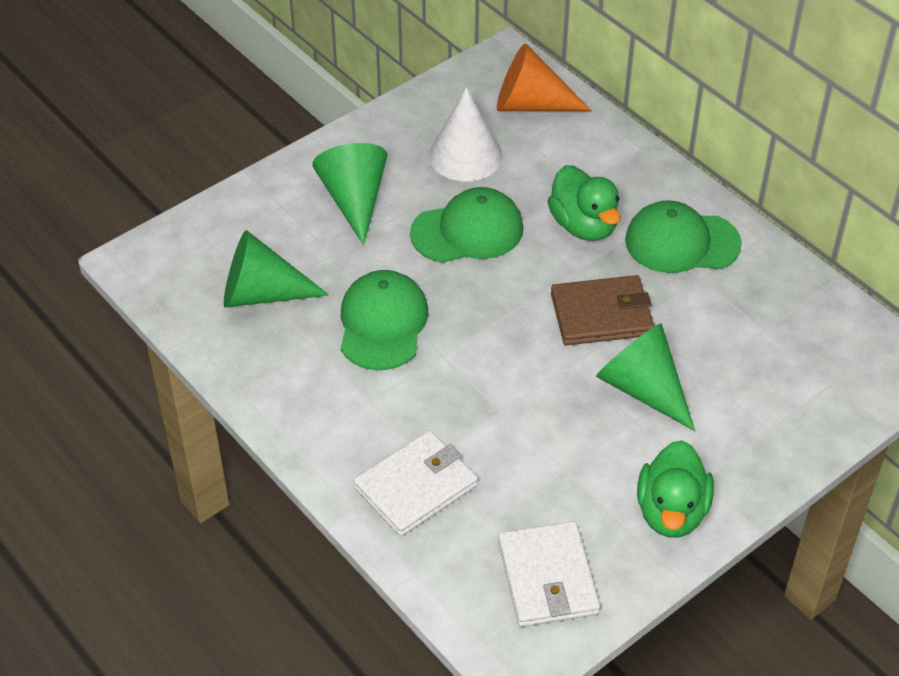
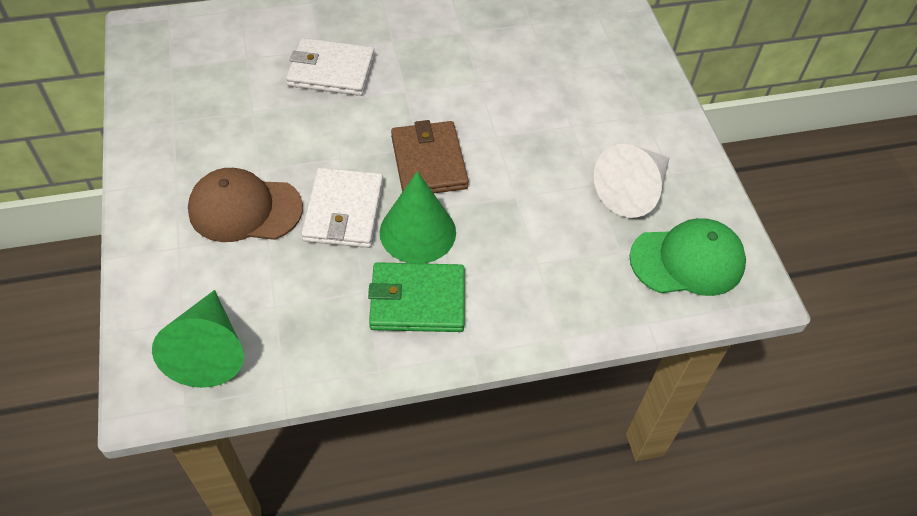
brown cap: none = 0 -> [188,168,303,242] = 1
green cap: [341,270,429,370] [410,187,523,263] [625,200,742,273] = 3 -> [629,218,746,296] = 1
green cone: [224,230,329,308] [312,143,387,246] [596,324,695,431] = 3 -> [152,290,244,388] [380,171,456,264] = 2
green duck: [548,165,621,241] [637,440,714,538] = 2 -> none = 0
green wallet: none = 0 -> [368,262,465,332] = 1
orange cone: [497,43,591,111] = 1 -> none = 0

